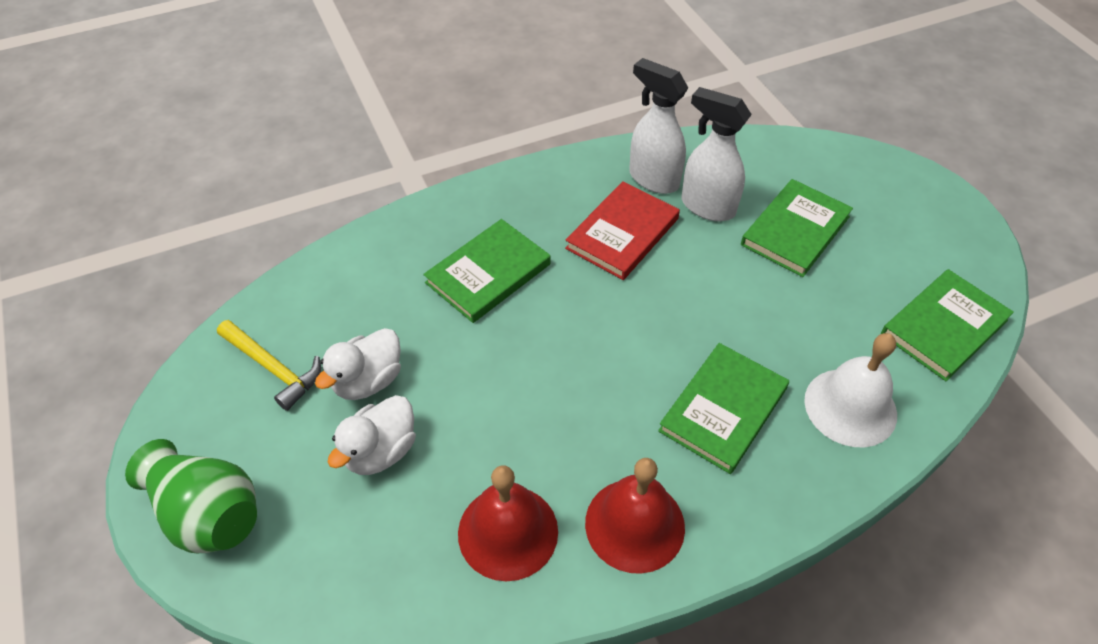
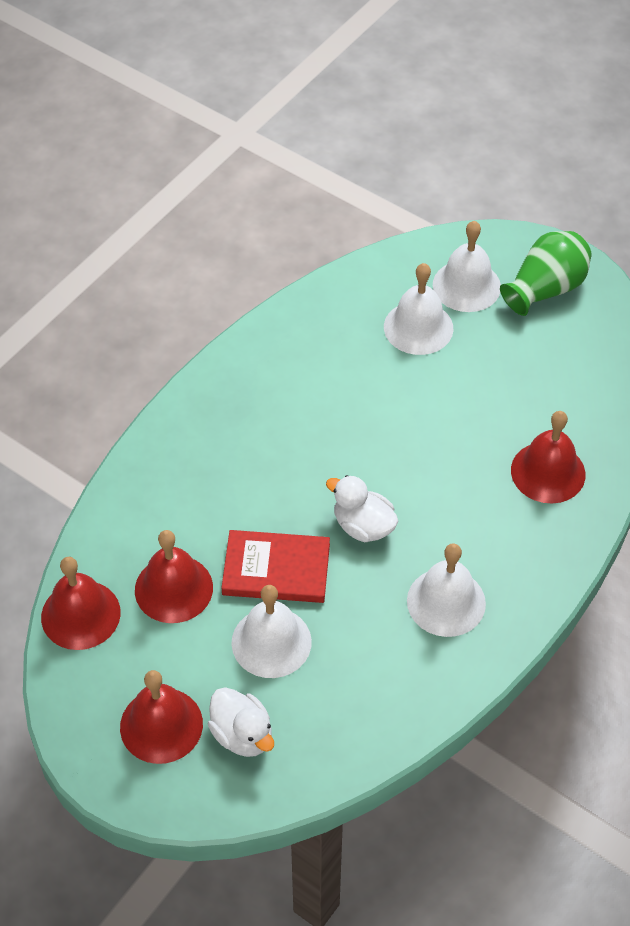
green book: [423,219,550,323] [658,343,789,474] [741,179,853,277] [881,269,1014,381] = 4 -> none = 0
red bell: [458,466,558,581] [585,458,685,574] = 2 -> [41,557,121,650] [120,670,203,764] [135,530,213,623] [511,411,585,504] = 4
white bell: [804,333,897,447] = 1 -> [231,585,312,678] [384,263,453,355] [407,543,486,637] [433,221,501,312] = 4
white spray bottle: [629,58,688,194] [682,87,752,221] = 2 -> none = 0
yellow hammer: [217,320,321,411] = 1 -> none = 0

